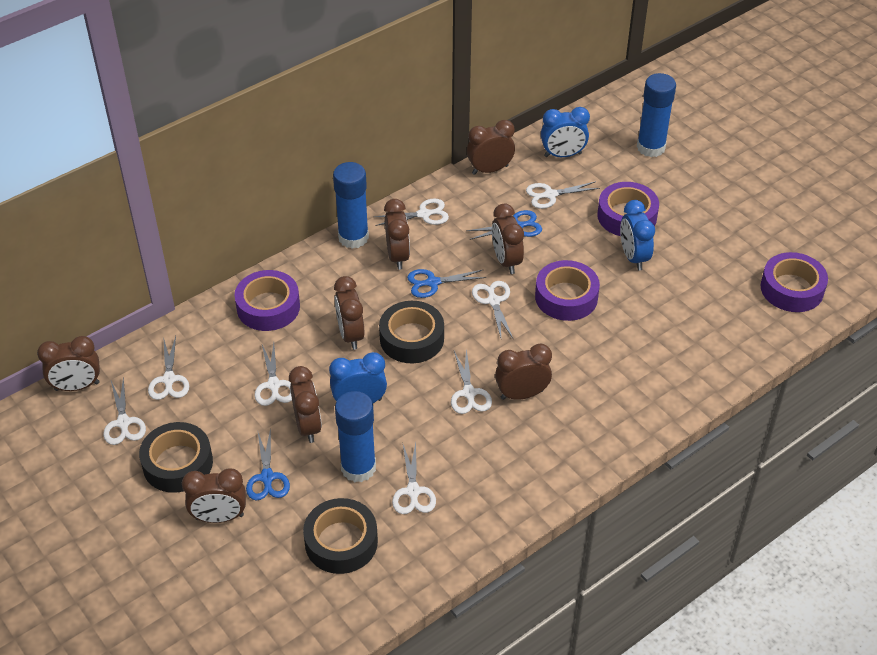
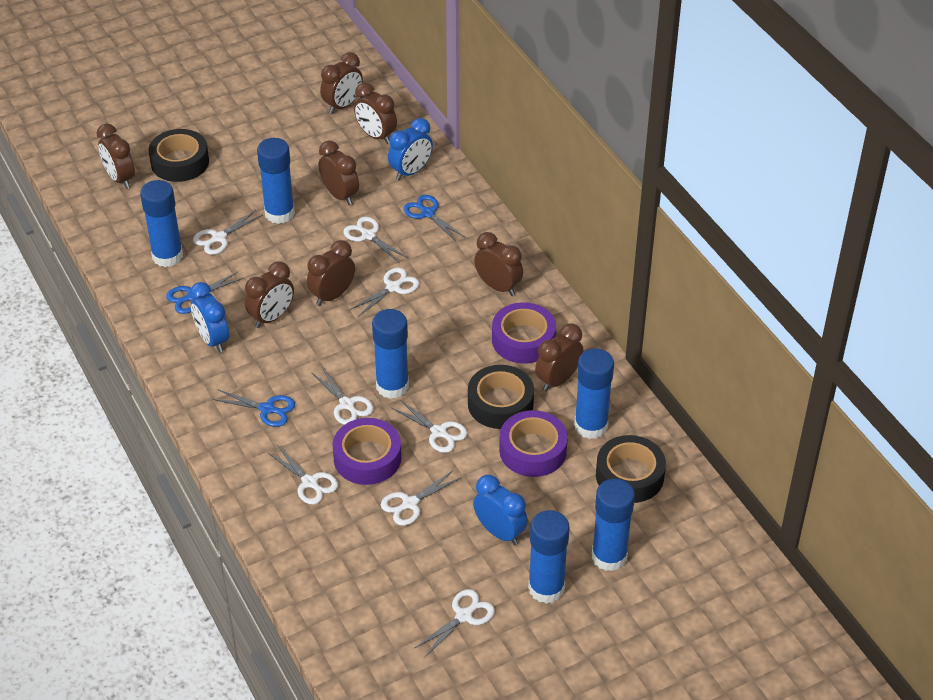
blue glue stick: [333,162,369,249] [335,391,376,482] [637,73,676,157] = 3 -> [140,180,183,267] [257,138,295,224] [372,309,409,399] [528,510,570,604] [574,348,614,439] [592,479,635,571] = 6
purple tape: [235,270,300,331] [535,260,600,321] [597,182,659,236] [761,252,828,312] = 4 -> [332,418,401,485] [492,302,556,364] [499,410,568,477] = 3

